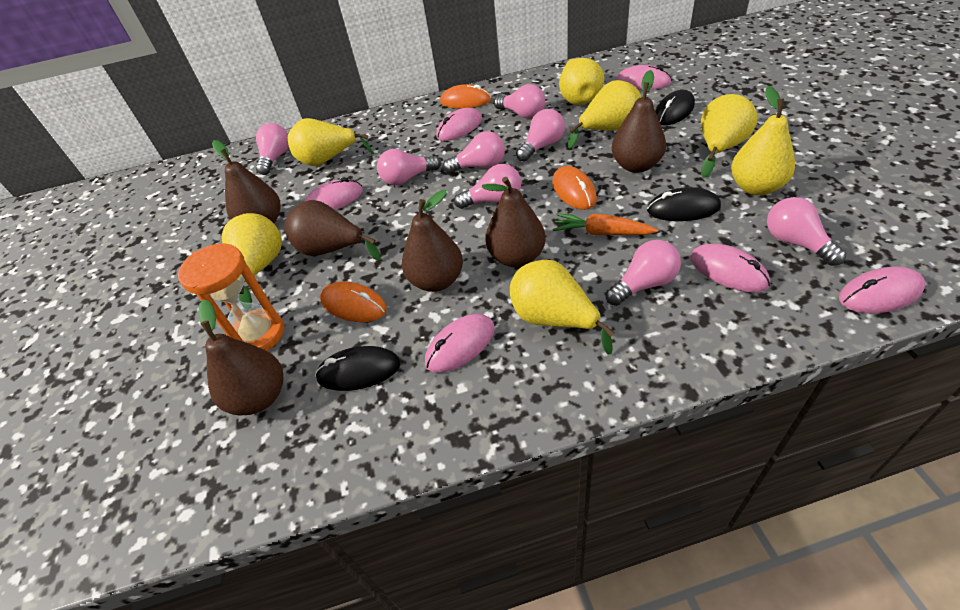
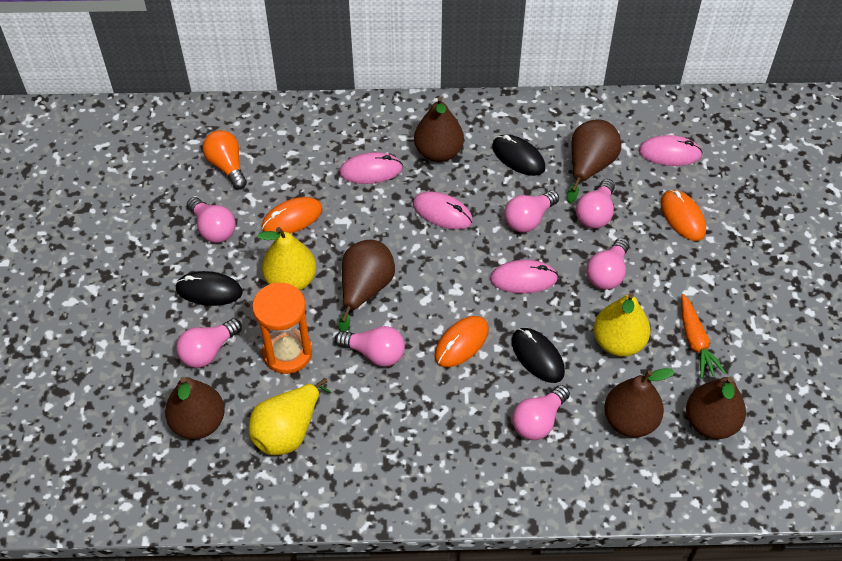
orange light bulb: none = 0 -> [203,130,247,190] = 1
pink light bulb: [256,123,289,175] [377,149,441,185] [443,131,505,173] [454,164,521,209] [494,84,545,119] [516,109,565,162] [606,240,681,306] [767,197,846,266] = 8 -> [176,318,242,368] [187,197,235,243] [335,326,405,367] [504,190,559,233] [512,385,570,440] [576,179,615,229] [586,238,630,290] = 7
pink mouse: [304,177,363,210] [425,314,495,373] [436,108,482,141] [616,65,672,90] [690,244,770,293] [839,267,925,313] = 6 -> [339,152,403,184] [413,191,473,230] [490,260,558,294] [638,135,703,166] = 4
yellow pear: [222,213,282,303] [288,118,374,166] [510,260,615,354] [559,58,604,105] [568,80,641,148] [701,94,757,178] [731,86,795,195] = 7 -> [249,378,332,455] [258,227,316,291] [594,293,650,356] = 3

